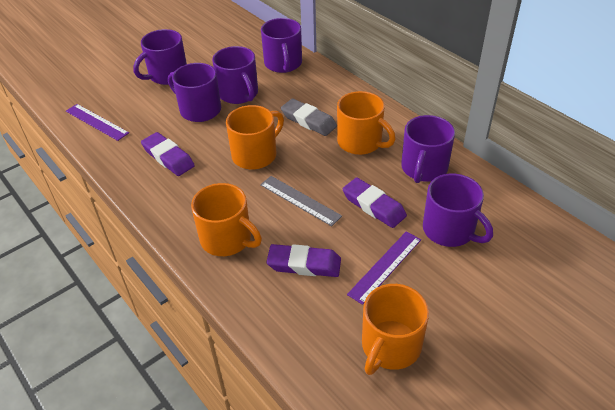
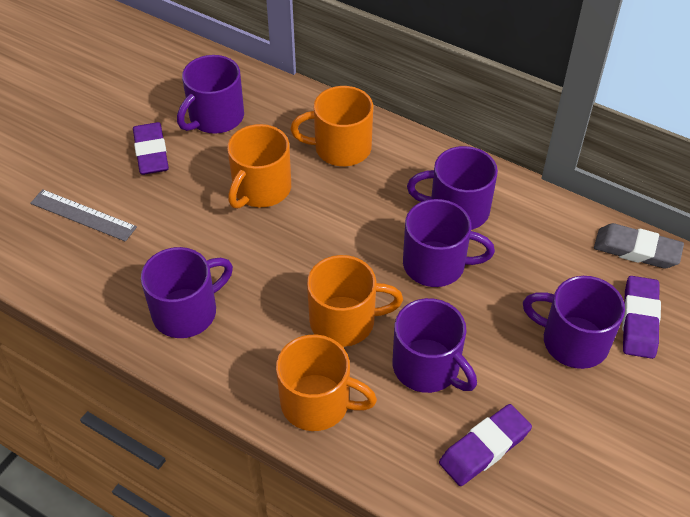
purple ruler: [66,104,129,141] [347,231,421,305] = 2 -> none = 0

